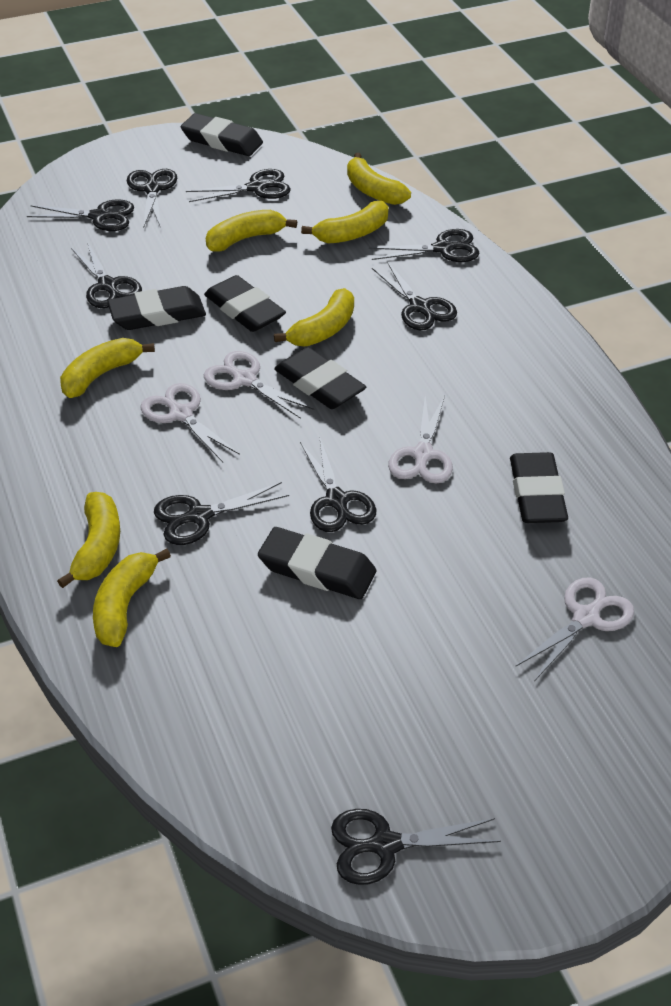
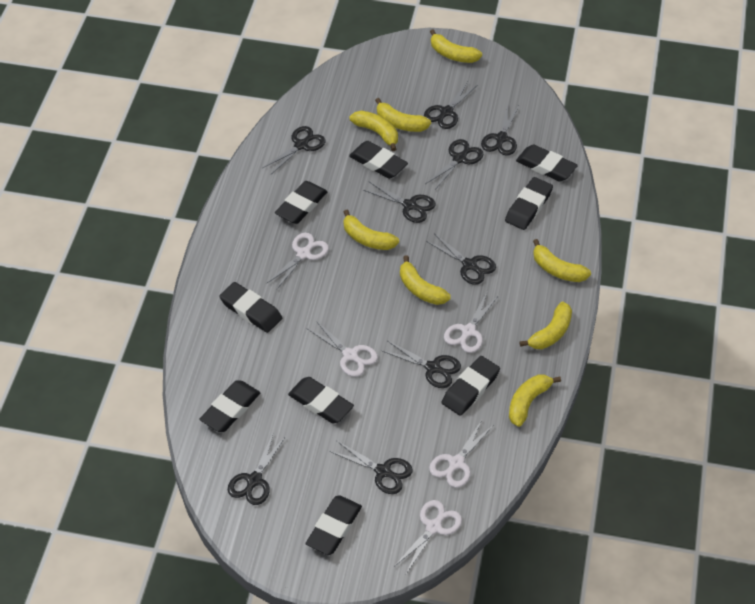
black eraser: [107,286,206,330] [180,113,263,156] [204,275,286,332] [258,527,376,599] [274,347,366,409] [510,452,568,523] = 6 -> [199,380,260,432] [219,282,282,333] [275,181,328,224] [288,377,354,423] [305,495,362,555] [349,141,408,179] [442,356,500,416] [505,177,553,230] [516,145,578,182] = 9
white scissors: [140,383,240,462] [204,351,314,419] [388,396,453,483] [515,577,634,681] = 4 -> [266,233,329,290] [308,320,378,377] [395,500,462,574] [429,420,493,488] [444,293,499,353] = 5
yellow banana: [57,492,120,588] [60,338,155,398] [93,548,171,647] [206,210,297,251] [274,288,354,346] [301,201,389,243] [347,153,411,205] = 7 -> [343,210,399,250] [350,111,398,151] [375,98,431,132] [400,256,451,305] [430,29,482,63] [509,375,561,427] [520,302,572,349] [533,239,591,282] = 8

